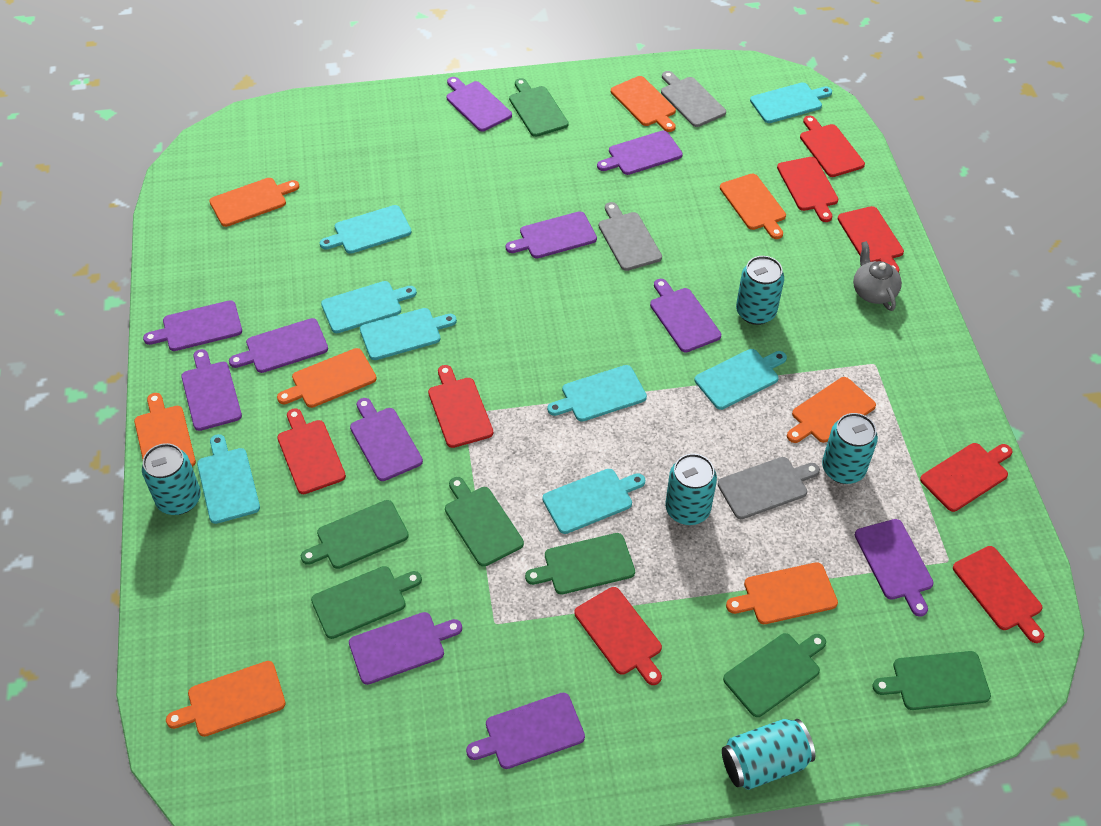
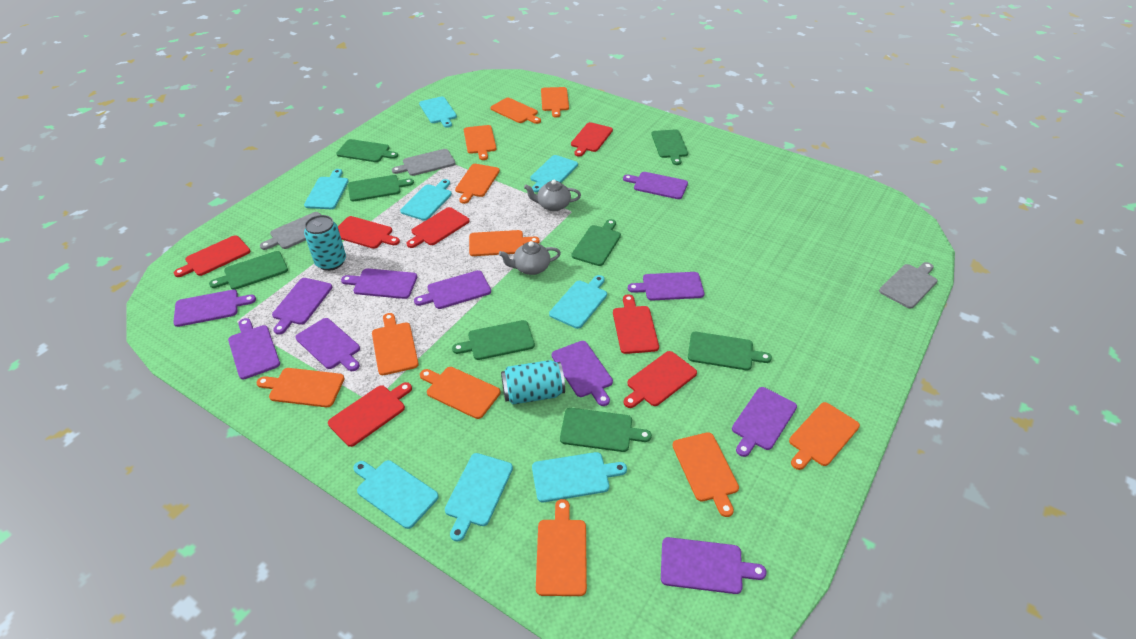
green cutting board: [301,500,409,569] [311,566,422,639] [445,477,524,567] [509,78,569,137] [525,533,635,594] [723,633,826,717] [872,651,991,710] = 7 -> [209,251,288,290] [336,139,398,162] [348,175,414,201] [452,320,535,360] [560,408,652,452] [571,219,621,266] [652,129,688,165] [688,332,772,370] = 8
grey teapot: [853,241,902,311] = 1 -> [499,241,561,275] [524,180,581,211] = 2
orange cutting board: [134,393,196,467] [166,661,286,737] [209,178,300,227] [277,348,377,408] [611,76,676,132] [720,173,786,239] [726,562,838,624] [787,377,876,443] = 8 -> [256,368,345,407] [372,313,419,375] [420,367,501,419] [455,164,500,204] [464,125,496,160] [469,230,540,256] [490,98,541,124] [536,499,587,596] [541,87,569,117] [672,432,739,517] [789,402,860,470] = 11
red cutting board: [277,408,346,494] [428,365,493,448] [575,587,662,685] [777,157,839,222] [800,115,865,177] [838,206,904,273] [920,443,1013,512] [953,546,1044,643] = 8 -> [174,235,250,277] [328,382,412,447] [338,216,400,249] [407,207,470,248] [571,122,613,157] [613,294,659,354] [624,351,697,408] = 7
turquoise can: [142,443,201,515] [665,454,717,525] [722,719,815,790] [736,256,784,325] [822,413,878,484] = 5 -> [304,215,346,271] [501,360,565,404] = 2

